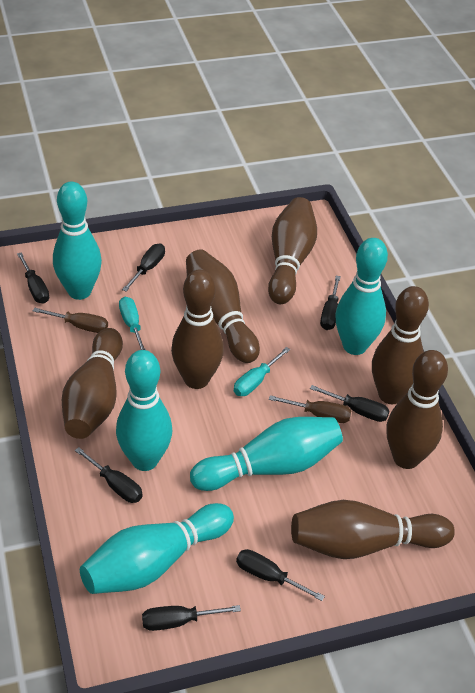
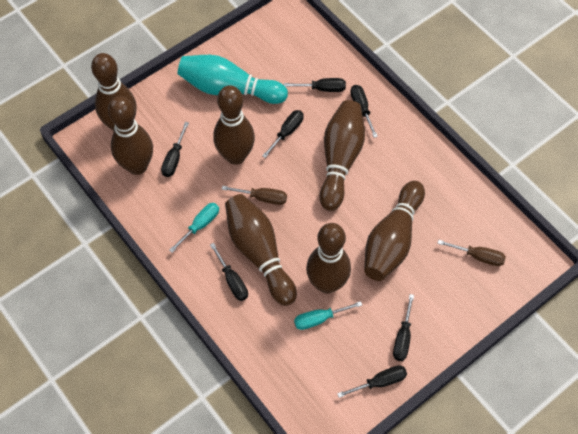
turquoise bowling pin: [53,182,102,300] [80,503,234,594] [116,350,172,471] [190,417,343,491] [335,238,388,355] = 5 -> [178,55,288,104] = 1

